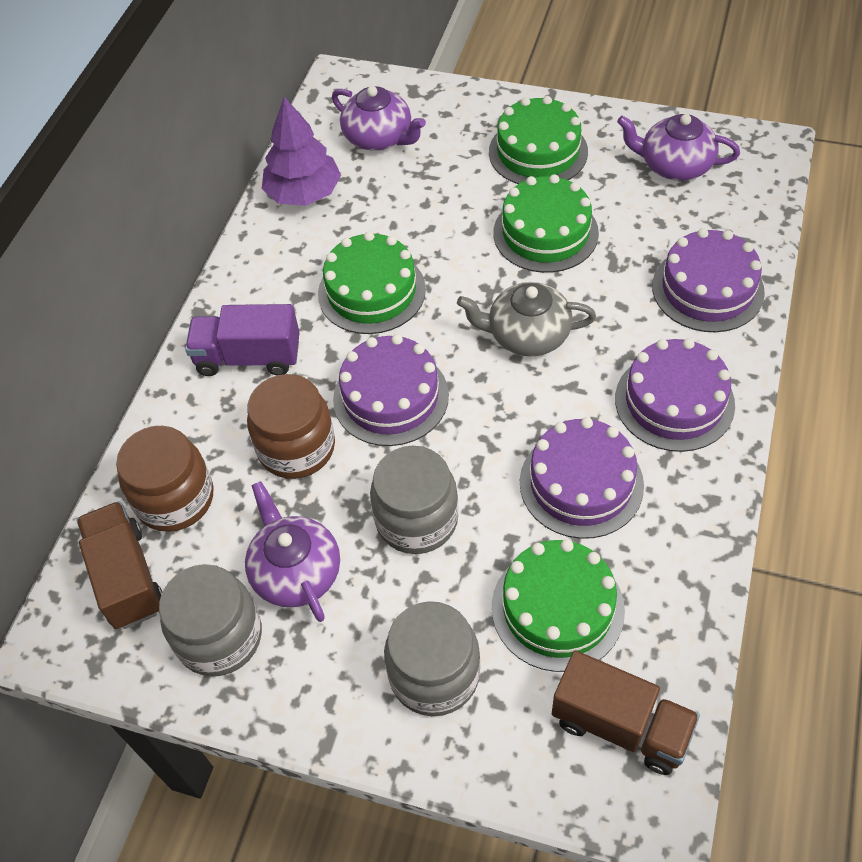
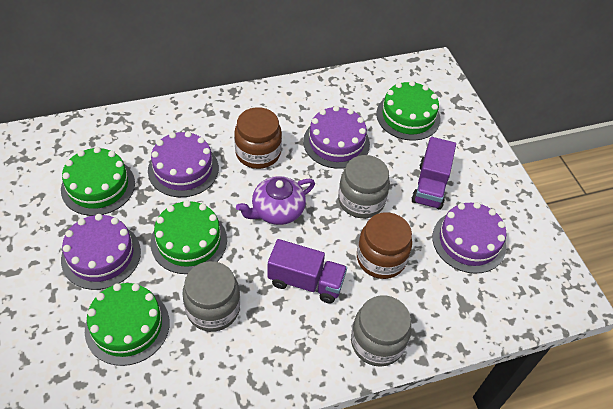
brown truck: [76,501,162,629] [552,650,700,775] = 2 -> none = 0
grey teapot: [457,282,596,357] = 1 -> none = 0
purple teapot: [245,481,340,622] [332,86,426,151] [617,114,740,181] = 3 -> [236,176,315,225] = 1
purple tree: [262,97,341,206] = 1 -> none = 0
purple truck: [185,304,300,376] = 1 -> [267,239,347,303] [411,137,456,210] = 2

